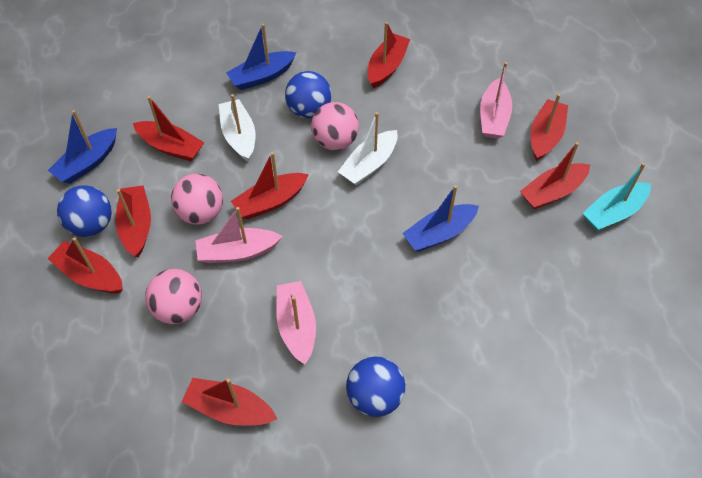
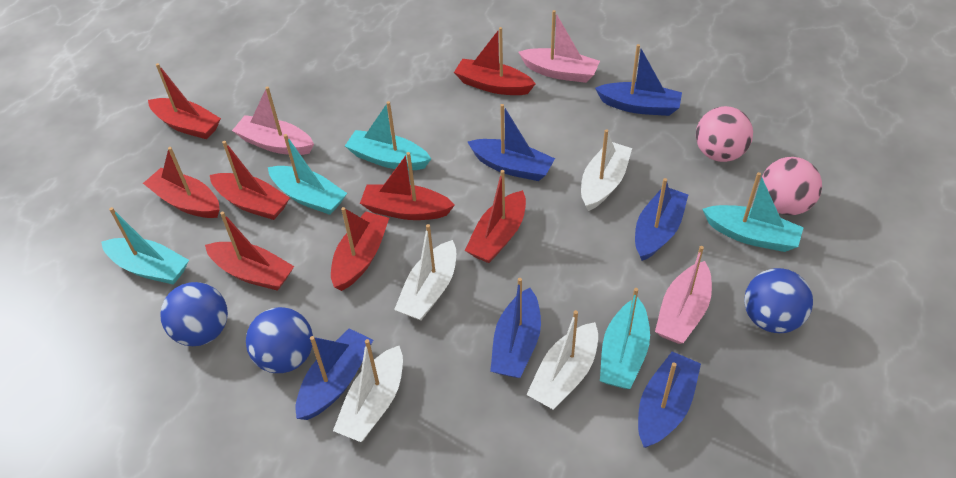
blue boat: [48,110,117,184] [226,24,297,90] [402,185,479,252] = 3 -> [295,328,373,420] [468,104,555,181] [490,278,541,378] [595,44,682,116] [635,178,688,261] [638,352,701,448] = 6
pink ball: [145,269,202,324] [171,173,223,225] [311,102,359,150] = 3 -> [696,106,753,162] [762,157,822,215] = 2
turquoise boat: [582,163,651,231] = 1 -> [101,207,189,285] [268,134,347,215] [345,101,431,170] [600,288,650,389] [703,172,804,252] = 5
white boat: [219,94,255,162] [338,112,398,185] = 2 -> [333,339,403,442] [394,224,456,320] [526,310,598,410] [581,129,632,211] = 4

